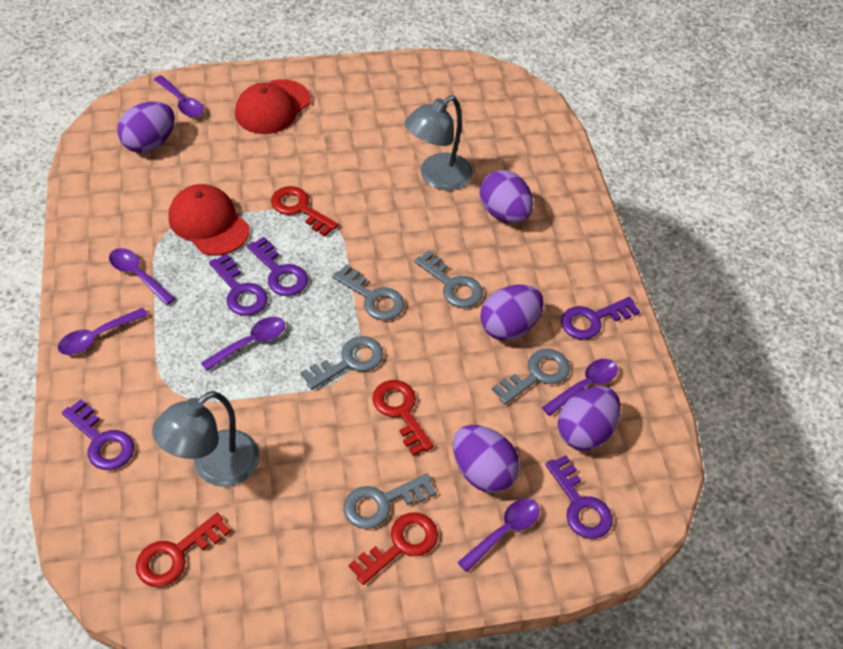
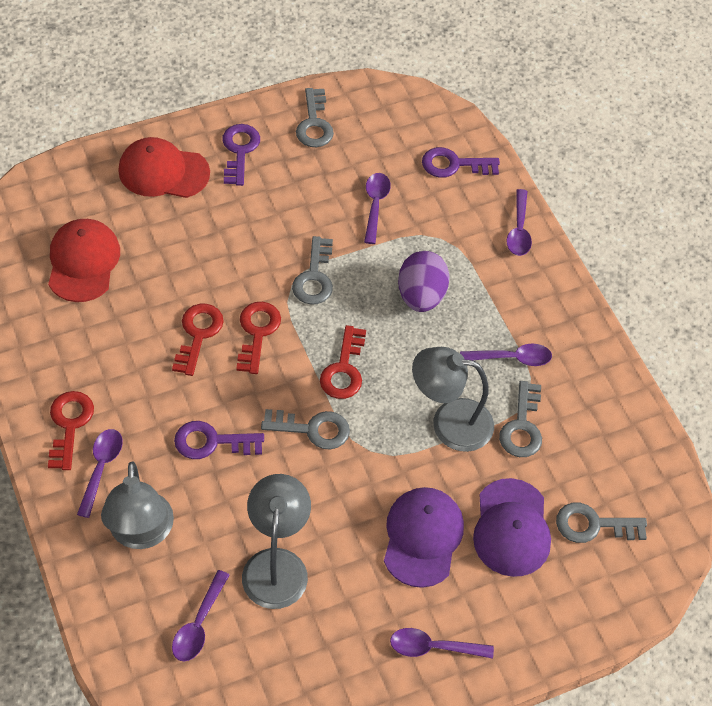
grey lamp: [152,391,259,487] [405,95,473,190] = 2 -> [101,461,174,549] [242,474,311,609] [412,347,494,452] = 3
purple cap: none = 0 -> [384,487,464,588] [473,478,551,577] = 2
purple egg: [117,101,175,153] [453,425,520,493] [480,170,533,223] [480,284,544,341] [557,386,621,451] = 5 -> [398,251,450,312] = 1
purple key: [62,399,134,470] [209,254,268,316] [247,237,308,296] [546,455,613,539] [561,297,640,340] = 5 -> [174,421,264,459] [222,124,260,186] [422,147,500,178] = 3

